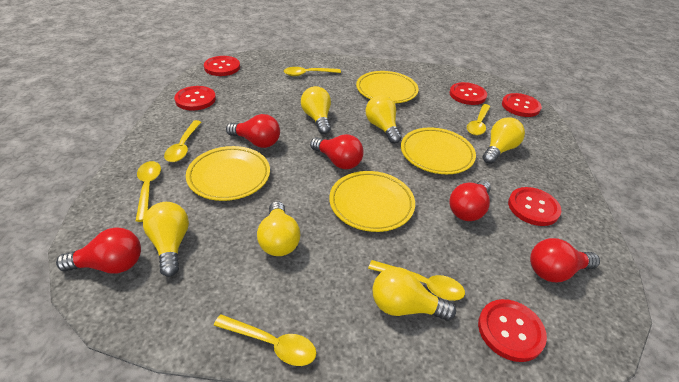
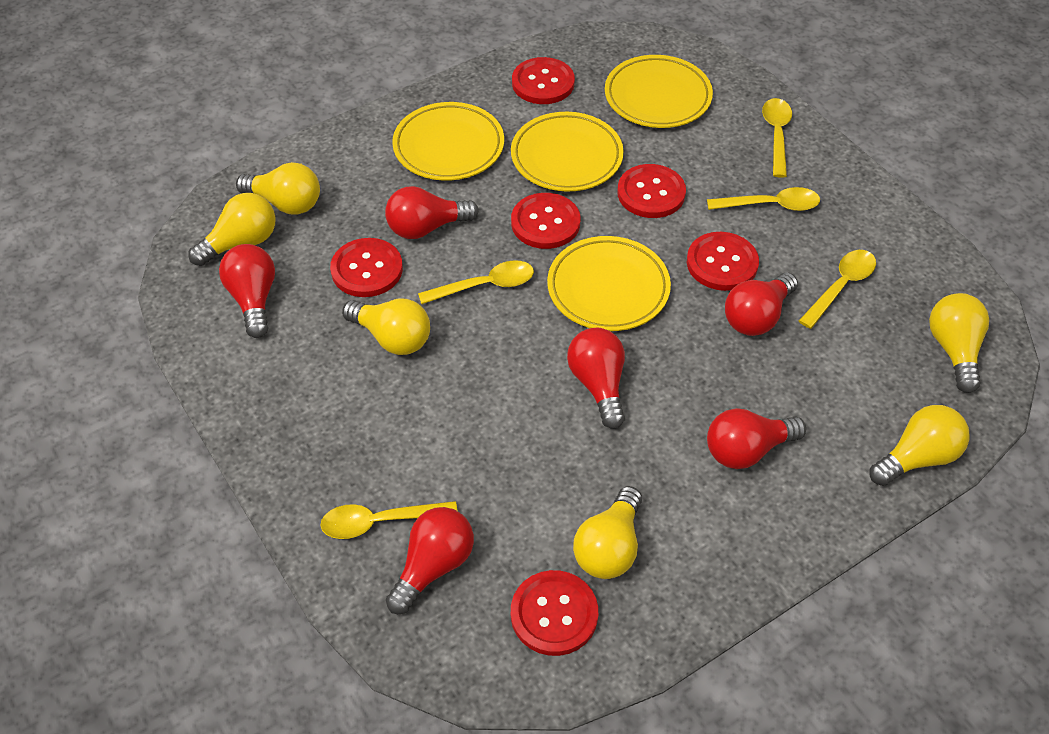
red light bulb: [56,227,141,273] [226,114,280,148] [310,134,364,169] [449,180,491,221] [530,238,600,282] = 5 -> [219,244,275,338] [385,186,479,239] [386,507,474,614] [567,328,625,429] [707,408,806,469] [725,272,798,336] = 6
yellow spoon: [136,161,161,222] [164,120,201,162] [214,314,316,366] [284,67,341,76] [368,260,465,301] [467,104,490,136] = 6 -> [320,501,458,539] [418,260,534,304] [707,187,820,211] [762,98,792,178] [799,250,876,329] = 5

